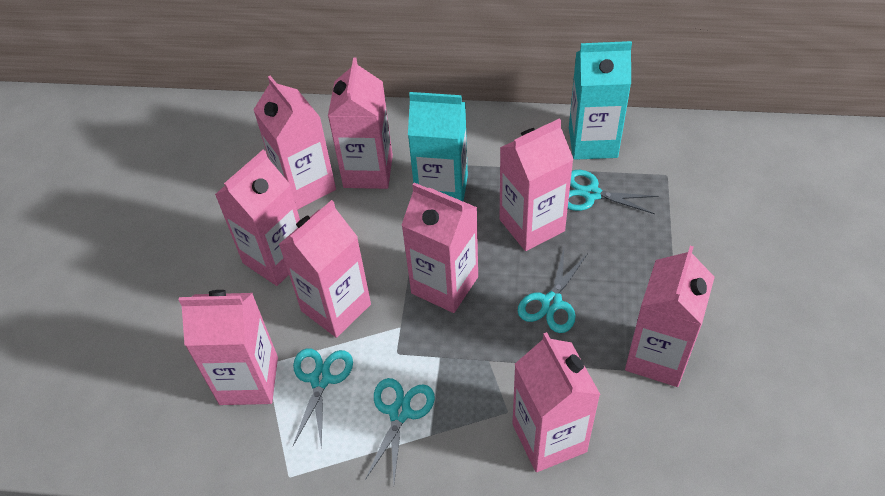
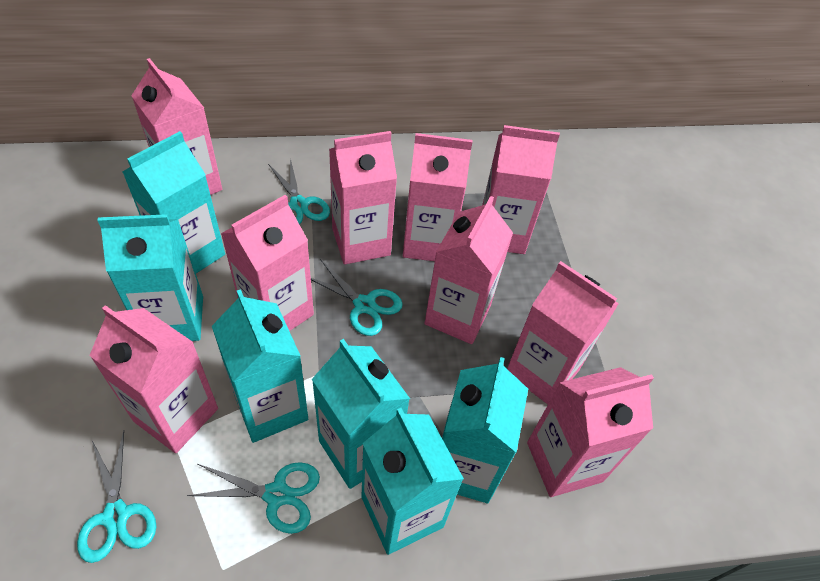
turquoise carton: [408,92,468,202] [569,41,632,160] = 2 -> [97,214,203,341] [123,131,225,273] [212,289,308,443] [312,339,410,489] [361,408,464,555] [442,357,528,503] = 6

